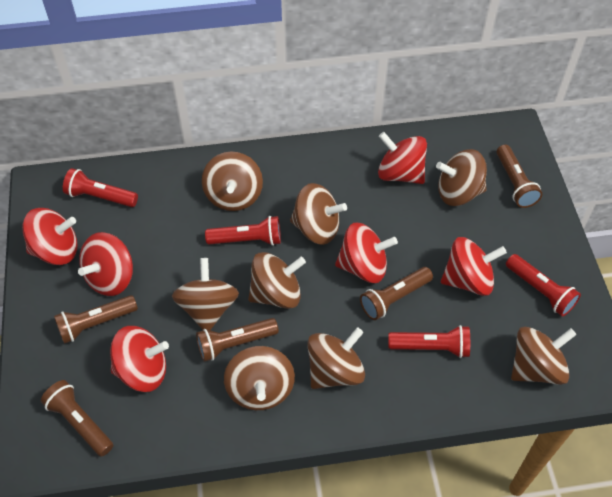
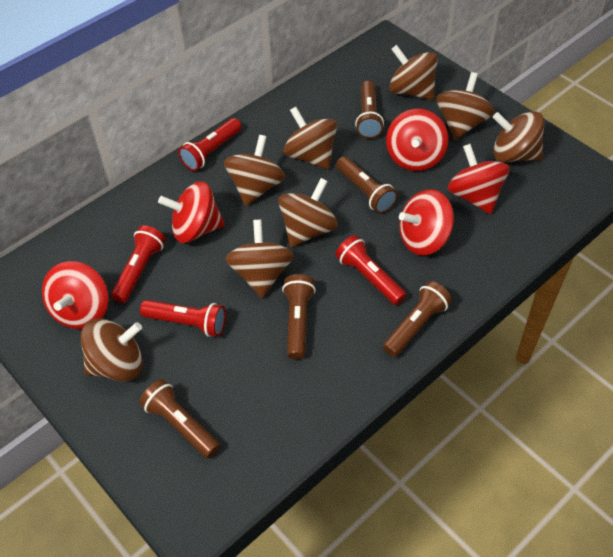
red spinning top: [22,208,77,265] [78,232,133,296] [110,326,169,392] [335,223,398,283] [378,132,427,184] [441,237,507,296] = 6 -> [42,261,109,329] [158,181,225,243] [386,109,448,171] [399,189,454,255] [447,144,510,214] = 5

